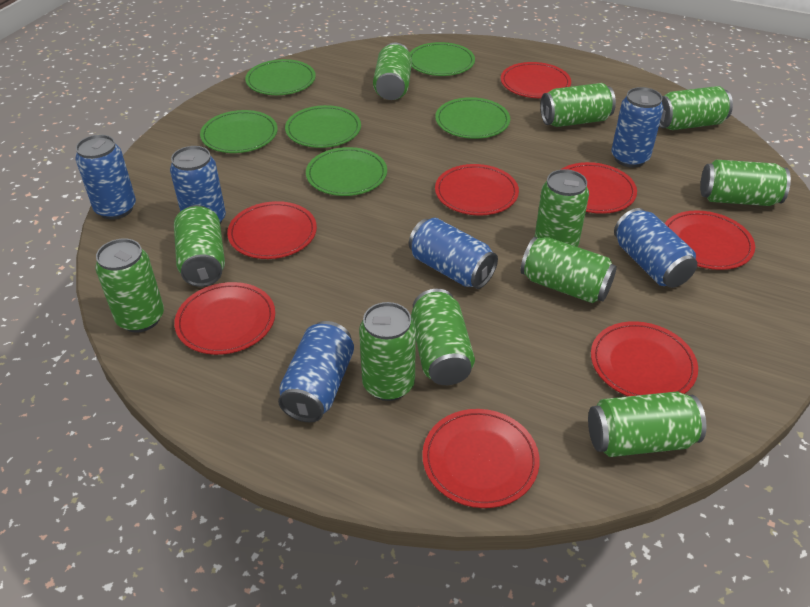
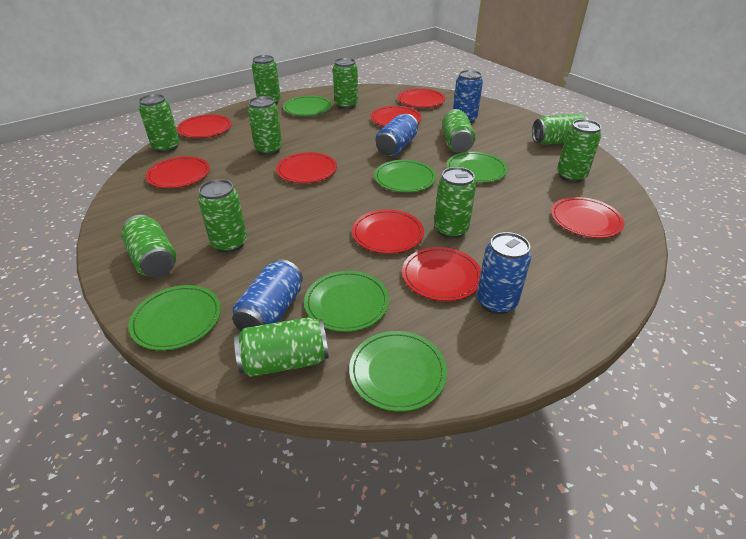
blue can: [75,135,136,220] [170,146,226,224] [278,321,354,422] [409,218,498,289] [611,87,663,168] [614,208,697,288] = 6 -> [232,259,303,331] [376,114,418,156] [453,70,483,123] [477,232,531,314] = 4

